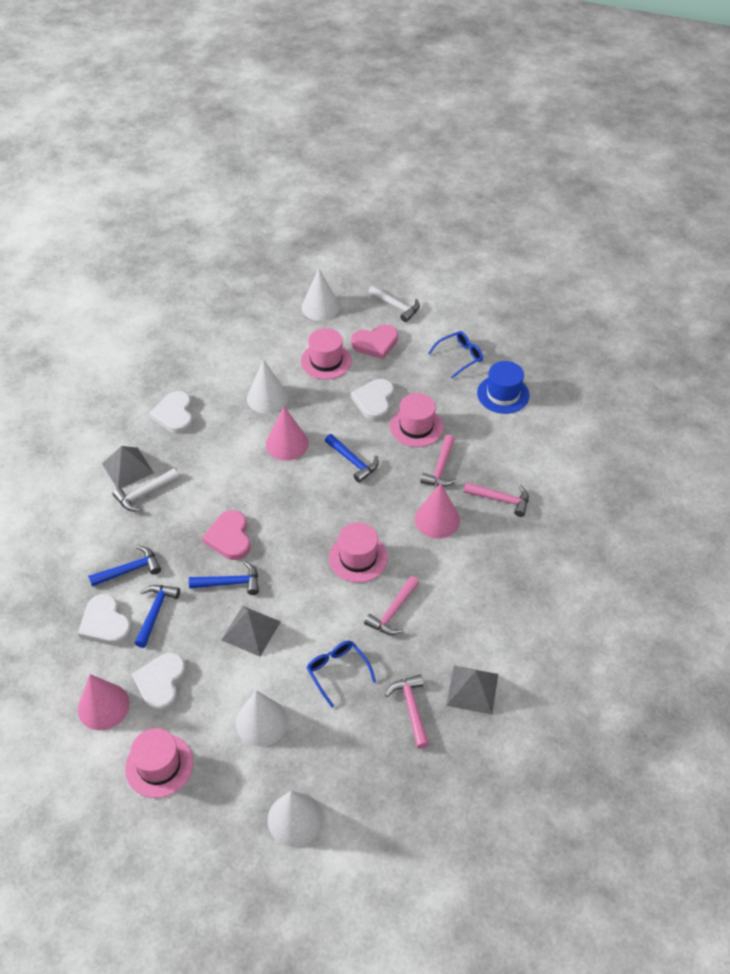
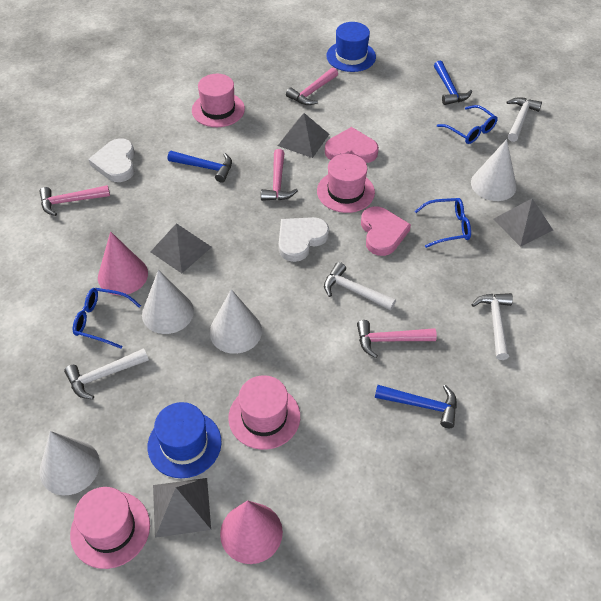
blue glasses: [307,641,376,708] [428,331,483,378] = 2 -> [73,288,141,349] [414,198,471,248] [437,105,498,144] = 3
blue hammer: [88,546,161,587] [134,585,180,648] [189,561,259,595] [325,434,379,483] = 4 -> [168,151,232,183] [375,385,457,428] [434,60,472,105] = 3
blue hat: [477,361,530,414] = 1 -> [148,402,222,478] [326,22,376,72] = 2
grey pyramid: [102,446,154,488] [222,606,281,657] [446,666,498,715] = 3 -> [150,223,212,273] [153,478,211,538] [278,113,329,158] [493,198,553,247] = 4
pink cone: [78,674,130,730] [266,406,309,461] [415,483,460,539] = 3 -> [98,231,148,295] [220,500,283,564] = 2
white hammer: [112,468,179,512] [368,286,420,322] = 2 -> [64,348,149,399] [324,262,396,310] [471,293,513,360] [507,97,542,142] = 4
white heart: [78,594,132,645] [132,653,186,712] [149,391,193,434] [351,379,394,421] = 4 -> [88,138,135,182] [279,217,329,262] = 2

